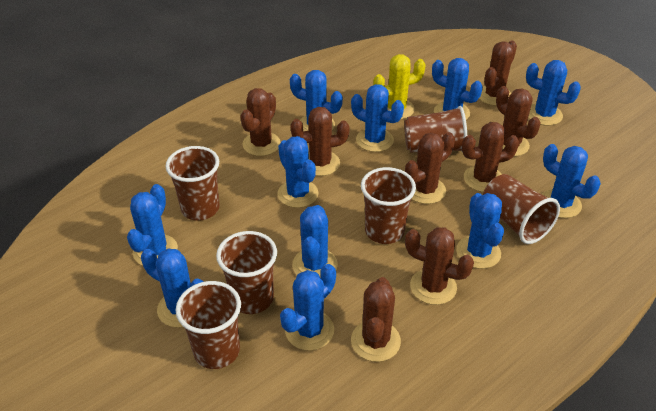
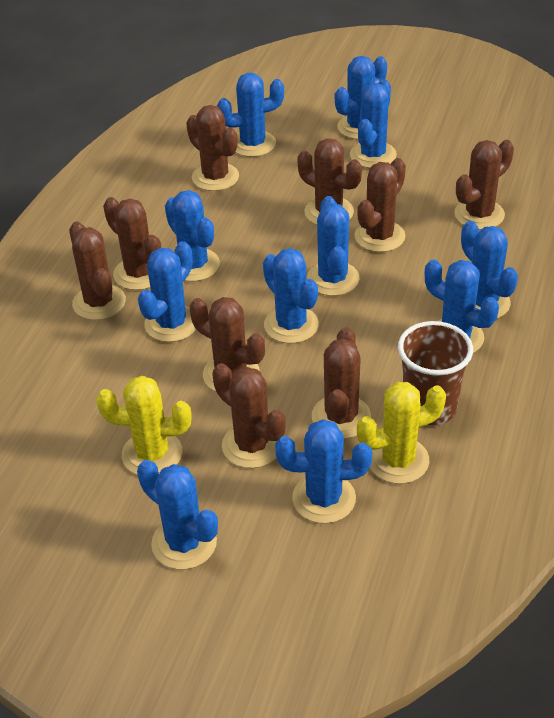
brown cactus: [240,88,281,156] [290,107,350,176] [351,277,401,362] [405,132,455,204] [405,227,474,305] [462,122,519,192] [479,40,517,106] [496,86,541,157] = 8 -> [69,222,126,320] [103,197,161,290] [186,105,239,191] [190,297,265,392] [212,363,286,468] [297,138,362,225] [312,327,371,439] [354,158,406,252] [454,140,514,230] = 9
brown cup: [166,146,220,221] [176,281,241,369] [216,231,277,314] [361,167,416,244] [404,106,467,152] [483,174,560,244] = 6 -> [398,321,473,426] = 1
yellow cactus: [373,54,426,119] = 1 -> [96,376,191,475] [357,382,446,484] = 2

